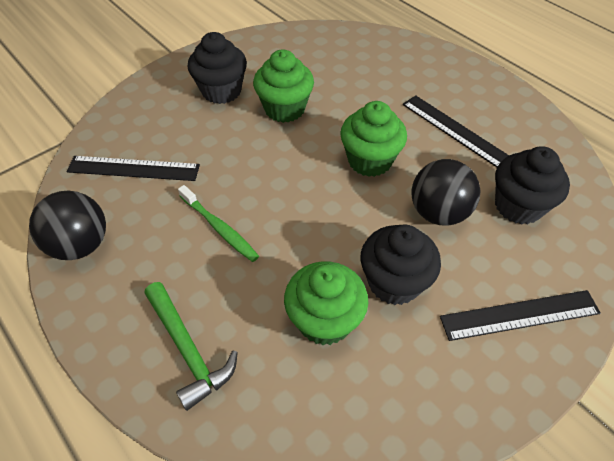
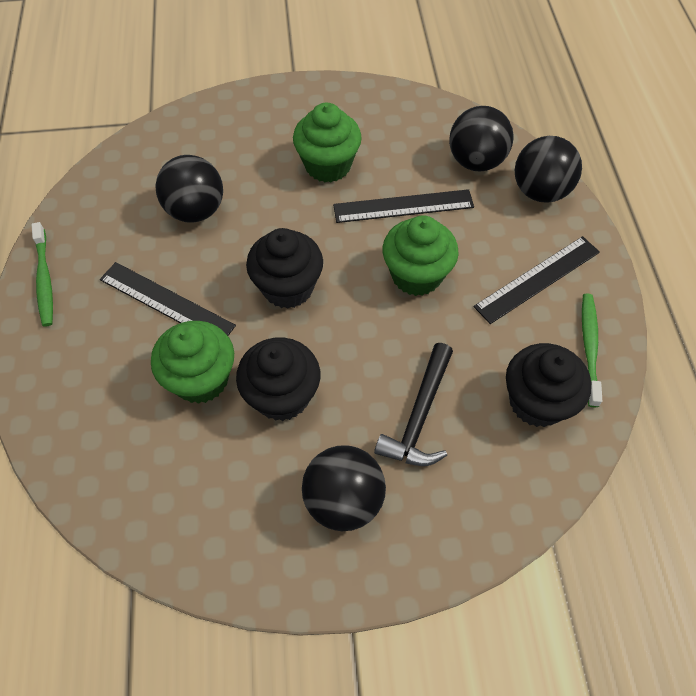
black ball: [29,191,106,260] [411,159,480,226] = 2 -> [155,155,223,223] [302,446,386,531] [449,106,513,172] [515,136,582,203] = 4
black hammer: none = 0 -> [374,343,453,466] = 1
green hammer: [145,282,238,411] = 1 -> none = 0
green toothbrush: [178,185,259,262] = 1 -> [32,222,53,327] [582,293,602,407] = 2

